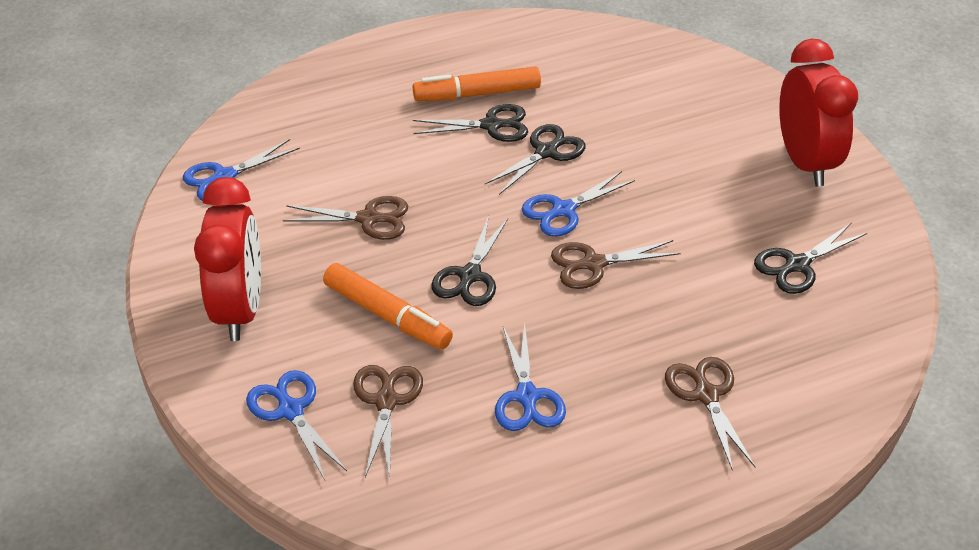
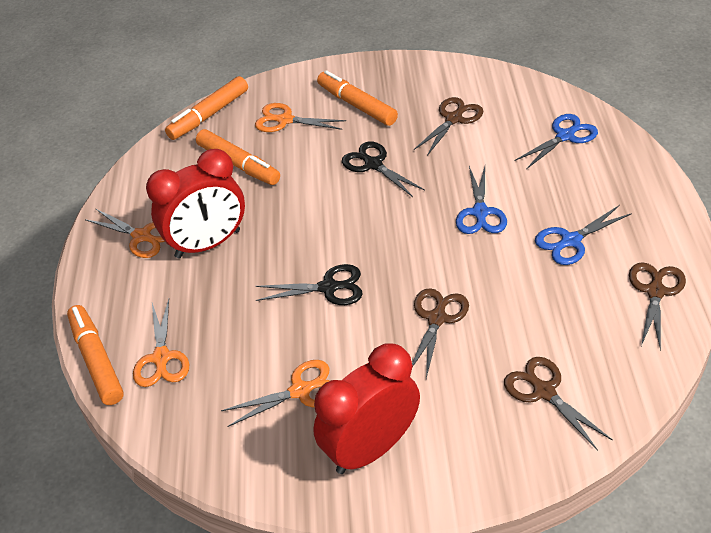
black scissors: [413,104,528,142] [431,215,508,306] [484,124,586,195] [754,223,867,294] = 4 -> [256,264,363,305] [342,142,425,197] = 2
blue scissors: [183,139,300,201] [246,370,347,480] [495,324,566,431] [522,171,635,237] = 4 -> [456,166,507,234] [515,114,598,169] [535,205,632,265] = 3
orange marker: [323,263,453,350] [413,67,541,101] = 2 -> [67,305,124,405] [165,76,248,140] [196,129,280,185] [317,70,398,126] = 4
orange scissors: none = 0 -> [85,208,165,258] [133,299,189,387] [221,360,330,427] [255,103,346,132] = 4

